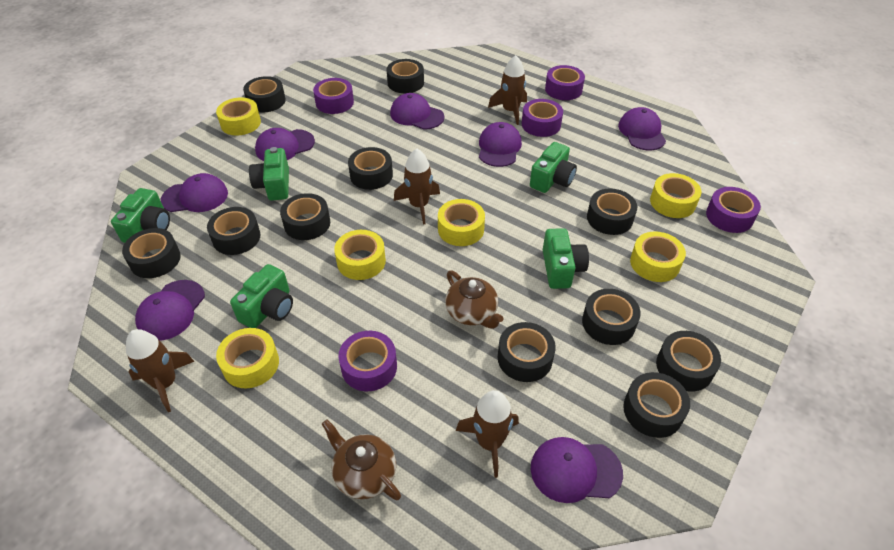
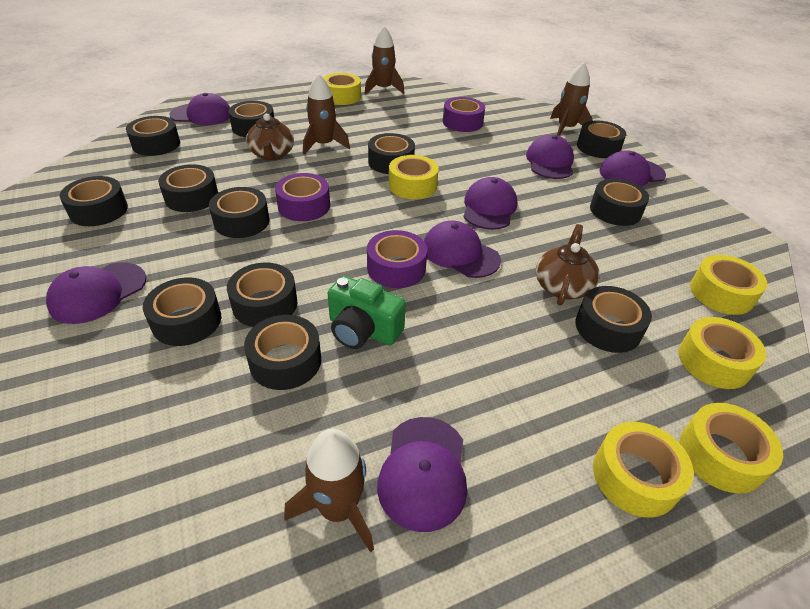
black tape: [122,228,181,278] [207,207,261,255] [243,76,286,113] [280,193,330,240] [348,147,393,190] [387,59,424,93] [498,322,556,382] [582,289,641,345] [587,188,637,235] [623,372,690,438] [656,331,721,391] = 11 -> [60,176,128,226] [126,116,180,156] [143,277,221,346] [158,164,218,212] [209,187,270,238] [227,263,298,327] [229,101,274,137] [244,315,321,390] [368,133,415,174] [575,286,652,353] [577,120,626,158] [590,179,649,226] = 12
green camera: [111,188,170,243] [230,264,293,328] [249,147,289,201] [530,142,577,193] [543,228,589,289] = 5 -> [328,276,406,349] = 1
purple tape: [313,78,354,114] [338,331,397,391] [522,99,563,137] [545,65,585,100] [706,187,761,233] = 5 -> [275,173,330,221] [367,230,427,288] [443,97,485,132] = 3

